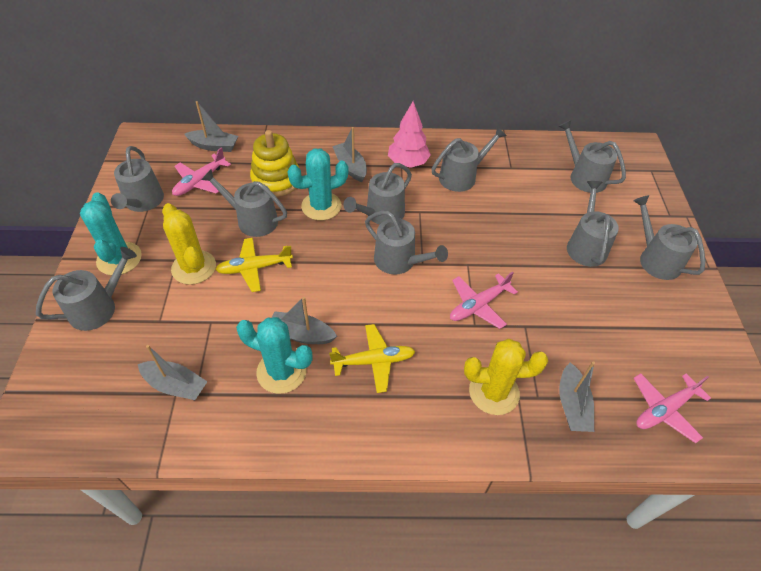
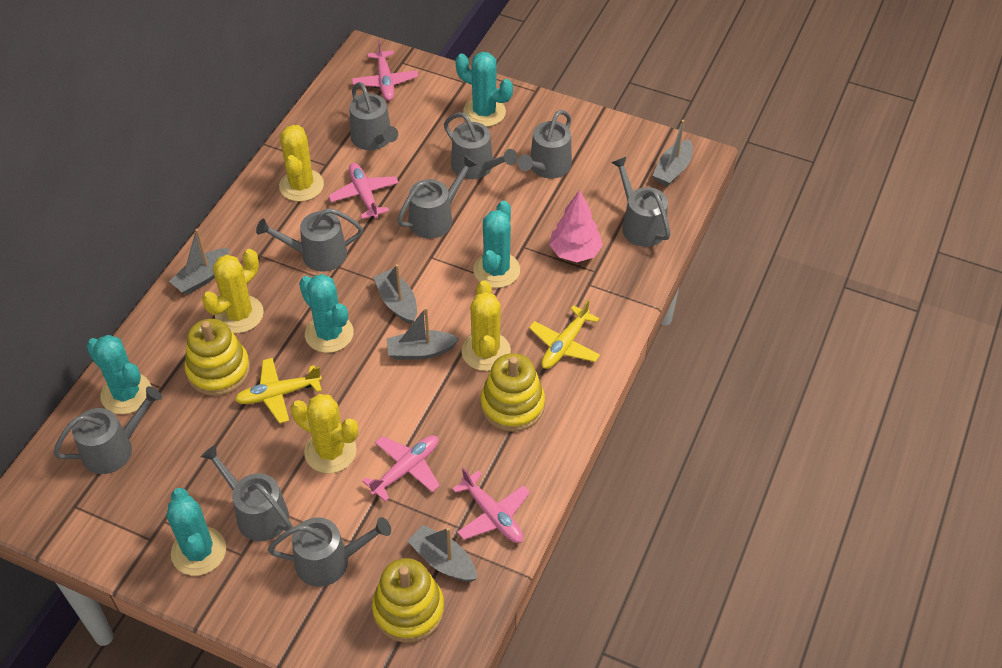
pink plane: [172,147,231,196] [450,272,518,329] [634,373,711,443] = 3 -> [328,163,399,219] [352,40,418,101] [362,435,440,501] [452,468,530,543] = 4
turquoise cactus: [80,192,142,275] [236,317,313,394] [287,148,348,220] = 3 -> [86,335,151,414] [167,488,226,576] [299,274,354,353] [455,52,513,127] [473,201,520,288] = 5
yellow cactus: [162,203,216,285] [464,339,548,415] = 2 -> [202,249,264,333] [279,125,324,202] [291,394,358,473] [461,280,511,371] = 4
yellow stacking toy: [250,130,299,197] = 1 -> [185,319,250,396] [372,558,444,643] [480,353,545,432] = 3

